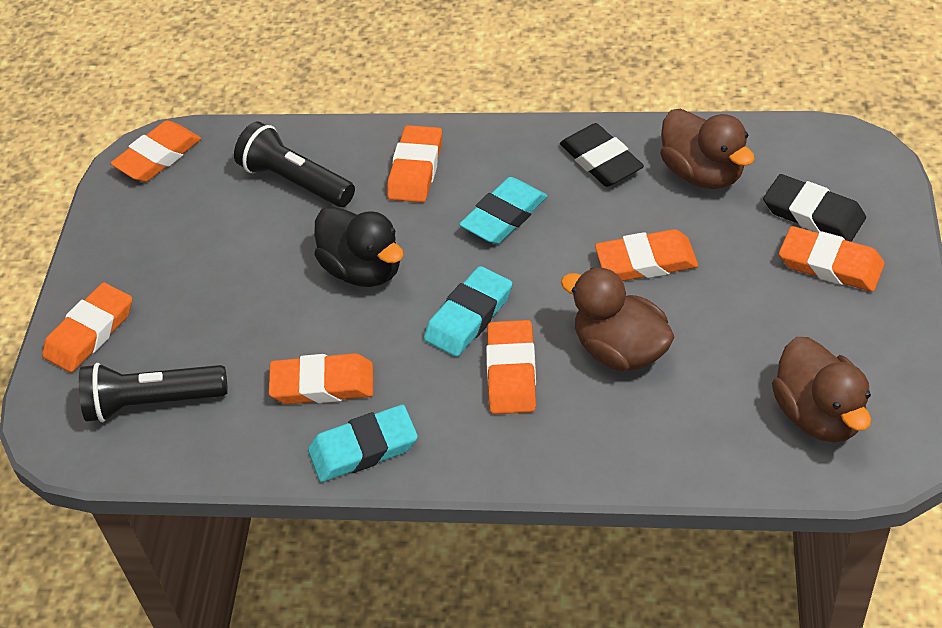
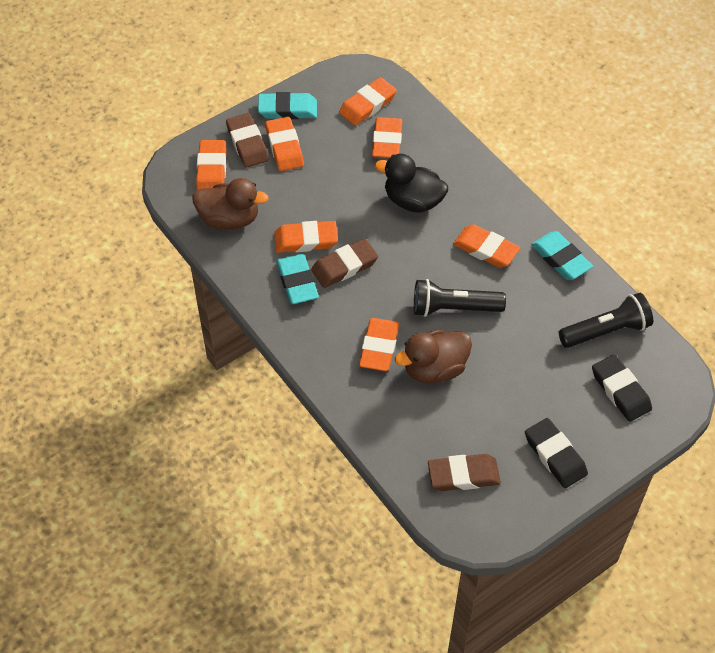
brown duck: [561,268,674,371] [660,109,755,189] [772,337,871,442] = 3 -> [192,178,269,230] [395,330,472,383] = 2
brown eraser: none = 0 -> [226,113,269,168] [311,238,378,288] [428,454,501,491] = 3

